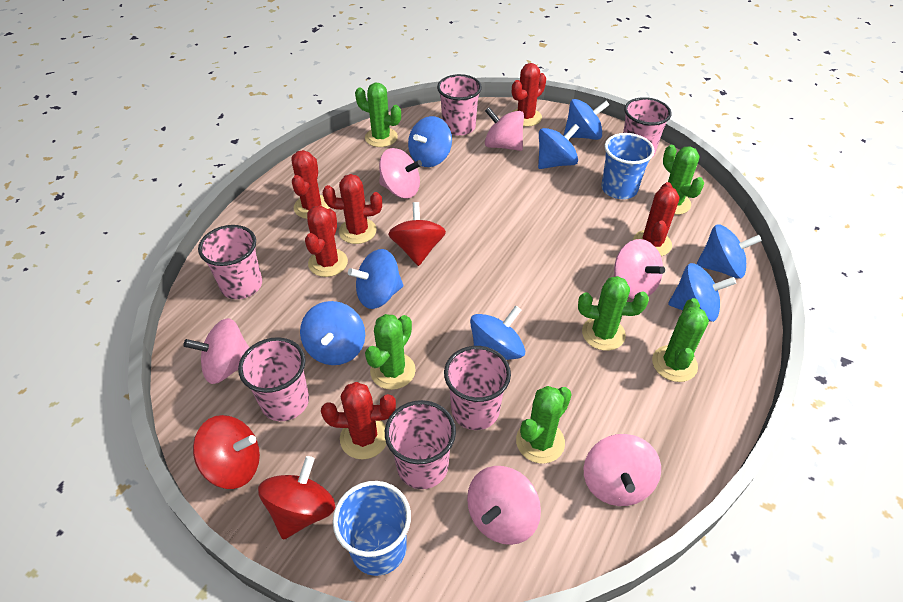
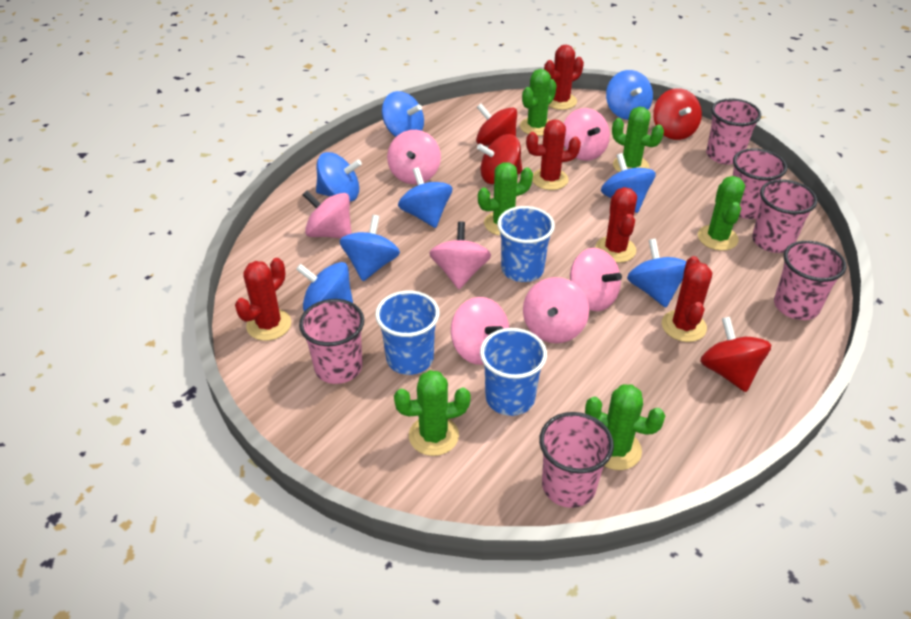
blue cup: [333,481,411,576] [601,133,655,199] = 2 -> [375,291,440,375] [480,328,547,416] [497,206,555,282] = 3
pink spinning top: [183,318,249,384] [379,148,422,198] [467,466,541,545] [485,107,524,151] [584,434,661,506] [614,239,665,299] = 6 -> [303,190,352,238] [387,130,441,184] [429,221,491,289] [451,297,509,365] [523,277,589,343] [564,108,610,161] [570,248,622,311] = 7
red cactus: [291,150,330,219] [305,206,348,277] [321,382,396,459] [323,174,382,244] [512,63,546,127] [633,182,679,256] = 6 -> [235,258,291,341] [526,119,581,190] [544,45,584,110] [596,187,637,263] [662,256,712,342] = 5
red spinning top: [193,415,260,489] [258,456,335,540] [388,202,446,266] = 3 -> [476,103,517,146] [477,134,522,184] [653,88,702,140] [700,317,771,392] = 4

